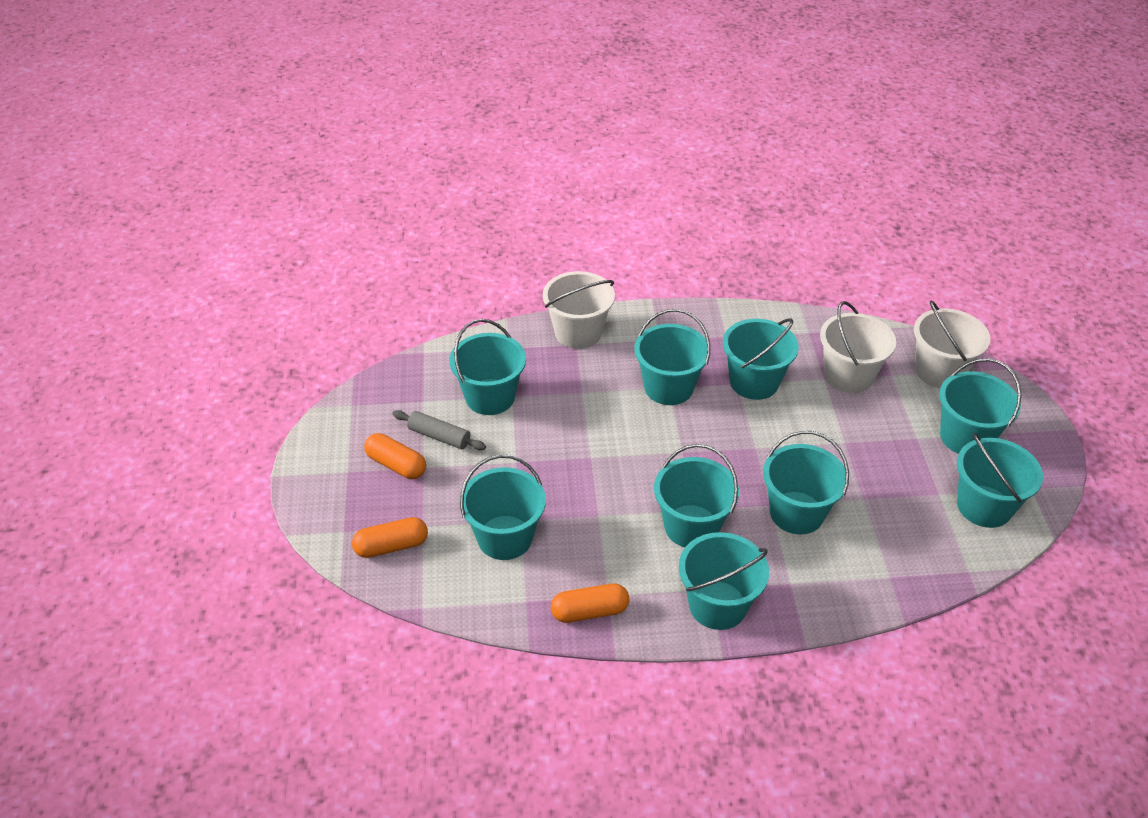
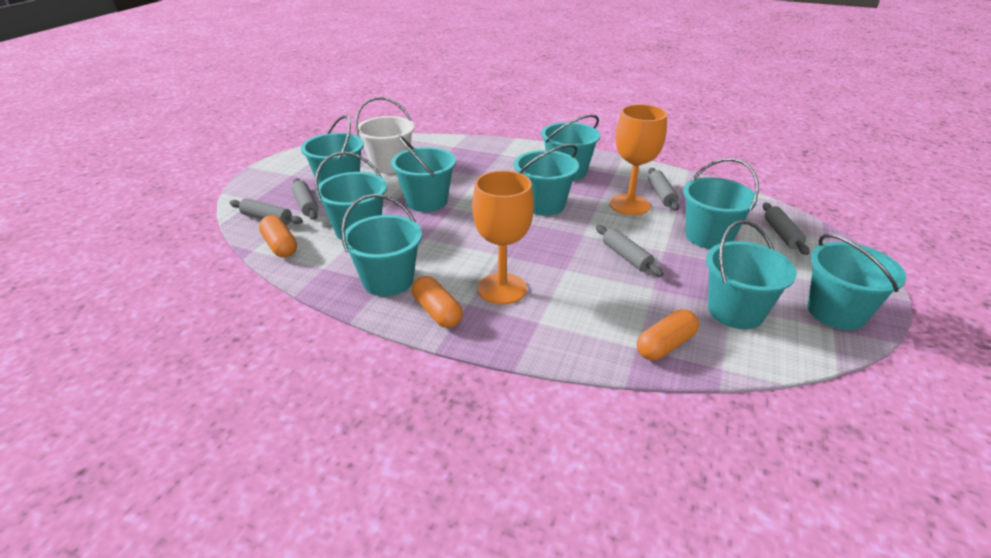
grey rolling pin: [392,410,486,450] = 1 -> [229,198,303,225] [292,178,319,220] [596,225,664,277] [648,168,679,211] [763,203,810,255] = 5
orange goblet: none = 0 -> [472,171,534,304] [609,104,667,215] = 2
white bucket: [543,271,615,349] [820,301,896,393] [914,300,991,388] = 3 -> [356,97,415,174] = 1

